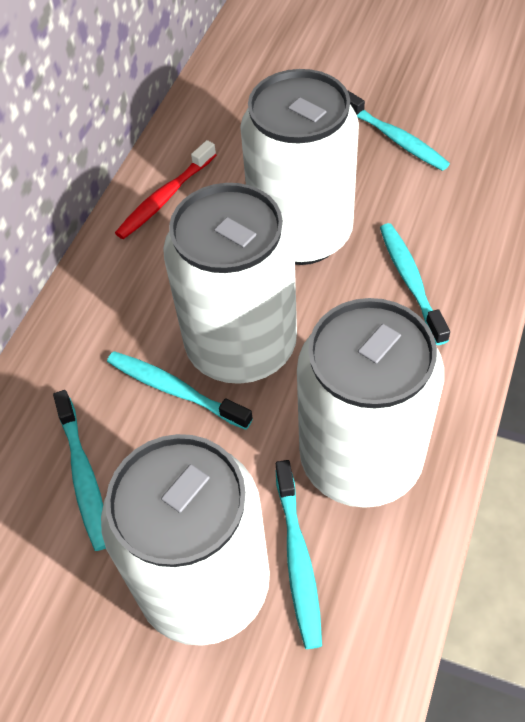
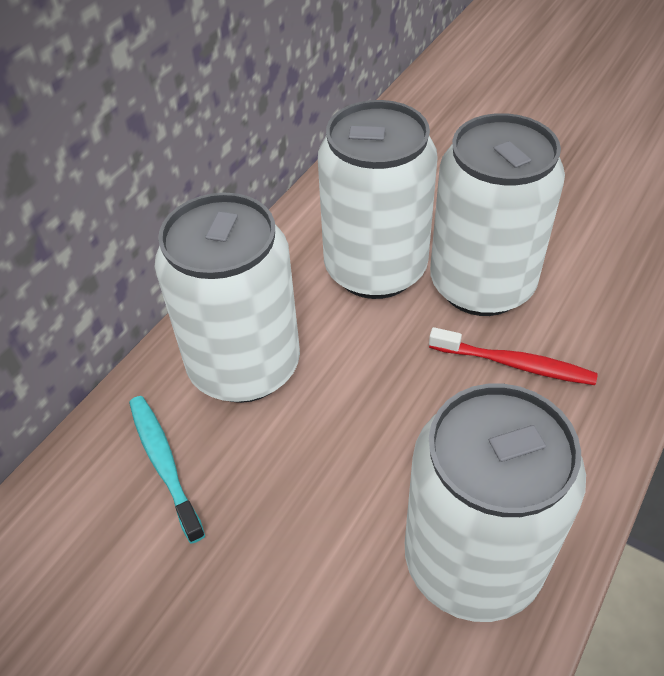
turquoise toothbrush: [53,390,106,551] [107,351,253,430] [276,460,322,649] [347,90,450,171] [380,223,450,345] = 5 -> [129,396,205,544] = 1

